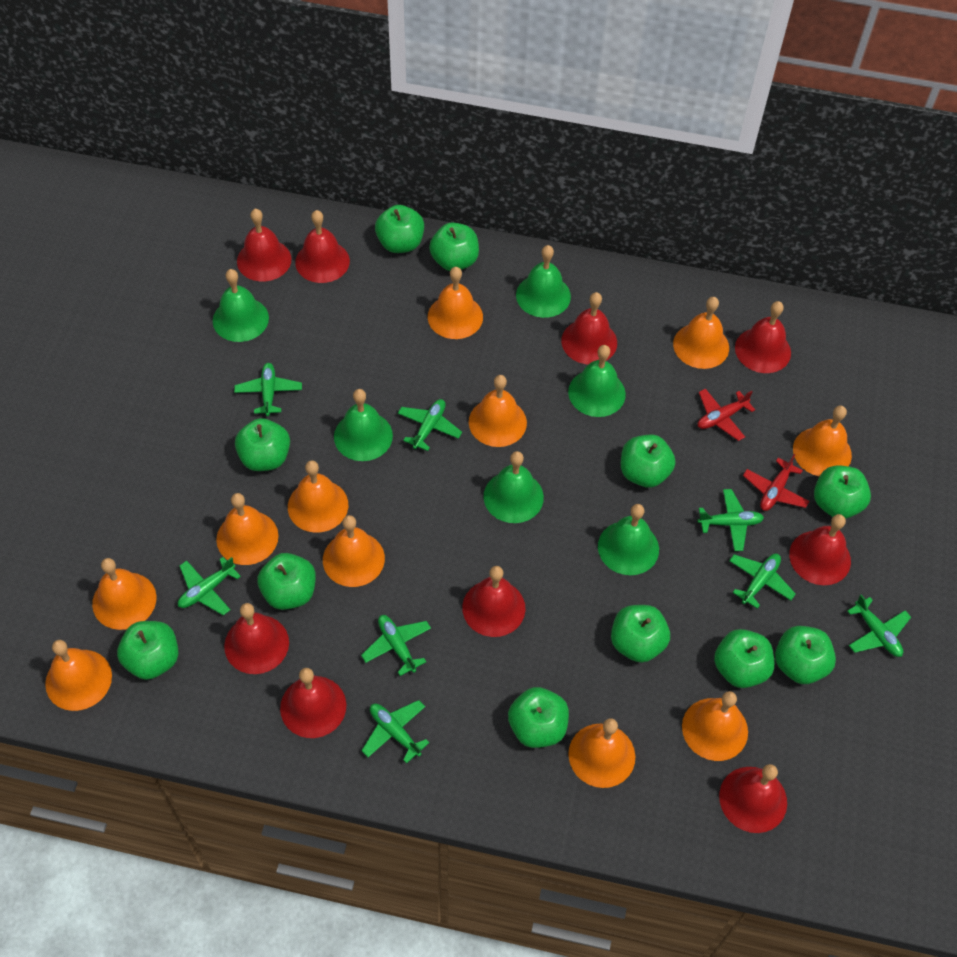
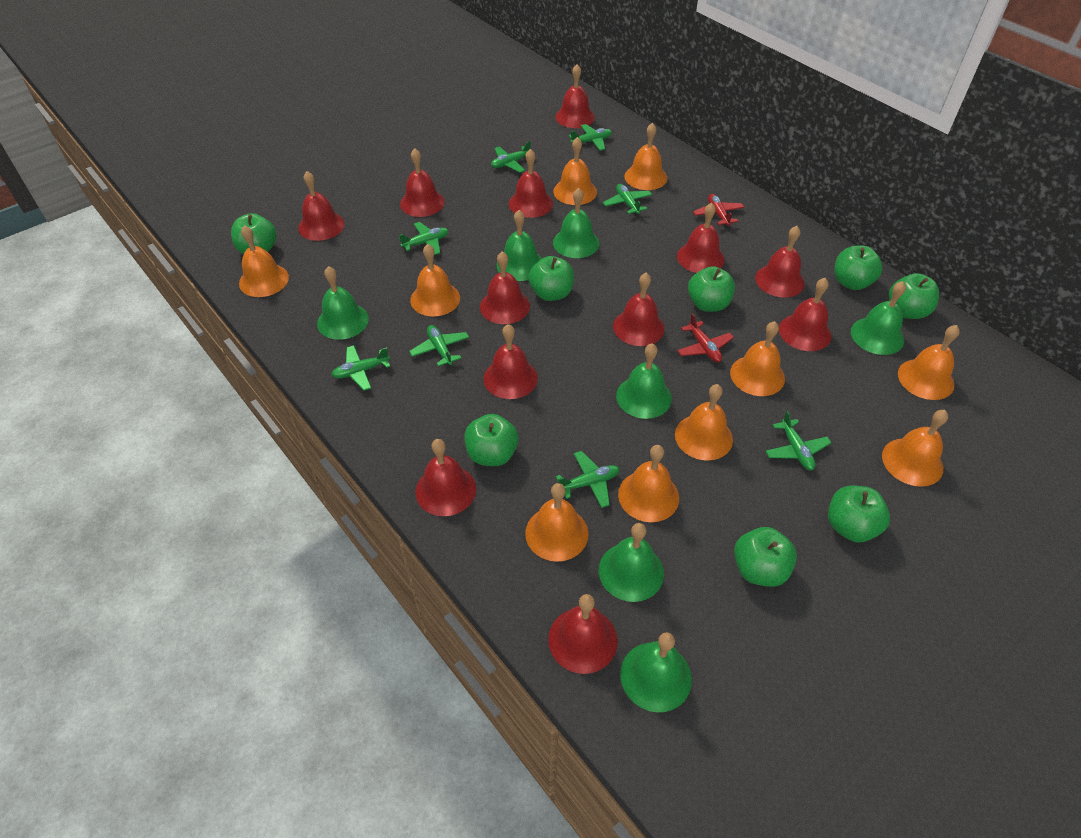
green apple: [117,621,178,680] [235,418,290,471] [257,553,316,610] [375,205,424,253] [429,222,479,271] [508,687,569,748] [611,605,670,663] [621,435,675,488] [714,629,774,688] [775,626,836,684] [814,466,871,519] = 11 -> [231,213,277,254] [464,414,519,466] [529,256,574,301] [688,266,735,312] [734,527,797,587] [828,486,890,542] [834,246,882,290] [889,273,939,319] = 8
green bell: [213,269,269,342] [334,389,393,461] [484,451,544,523] [516,245,571,318] [568,345,626,417] [598,504,659,575] = 6 -> [317,266,369,340] [497,210,542,281] [553,188,599,258] [599,523,664,602] [616,343,672,419] [620,632,692,713] [851,281,906,355] = 7
orange bell: [45,640,112,711] [92,558,157,630] [216,493,279,565] [288,460,348,533] [323,515,385,587] [428,267,483,339] [469,375,527,447] [568,718,635,788] [673,297,729,369] [682,691,748,761] [793,406,852,476] = 11 -> [239,225,289,297] [410,244,460,316] [525,483,588,562] [553,137,597,205] [618,445,679,522] [624,123,667,190] [675,384,733,460] [730,321,785,396] [882,410,948,487] [898,325,960,400] = 10
red bell: [224,603,289,674] [237,209,291,282] [280,668,346,738] [295,210,350,283] [462,566,526,637] [561,292,617,365] [719,764,787,833] [735,301,791,373] [789,514,851,585] = 9 -> [298,171,345,241] [400,148,445,217] [415,439,476,516] [480,251,530,324] [484,324,538,399] [509,149,553,218] [548,594,618,674] [555,64,595,128] [613,273,665,346] [677,203,725,273] [755,226,805,297] [779,278,832,351] = 12

